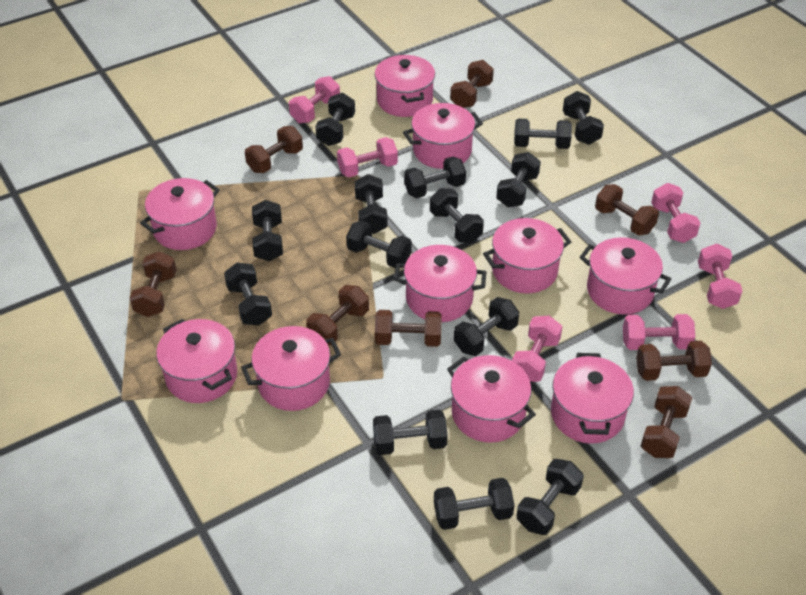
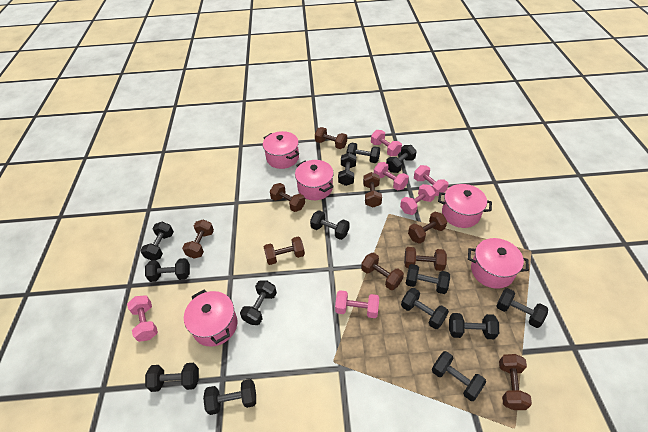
brown dumbbell: [130,251,176,317] [245,126,303,173] [306,285,369,345] [375,310,442,347] [450,60,494,108] [595,184,659,236] [636,341,712,381] [641,386,692,458] = 8 -> [182,219,214,259] [264,237,305,265] [270,183,305,212] [315,127,347,149] [361,253,404,290] [363,172,382,208] [404,247,447,271] [408,212,447,244] [499,354,532,410] = 9
pink pot: [140,178,220,250] [156,319,237,403] [241,326,341,411] [375,55,435,117] [394,245,486,322] [403,103,483,169] [447,355,536,443] [483,218,571,294] [551,353,634,444] [579,237,671,315] = 10 -> [184,289,238,347] [263,131,299,169] [295,160,334,200] [438,184,492,228] [468,238,529,289] = 5

